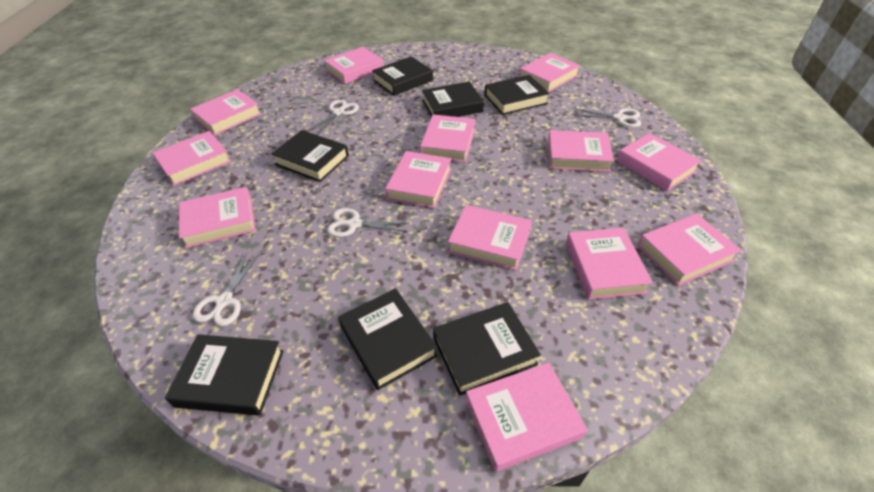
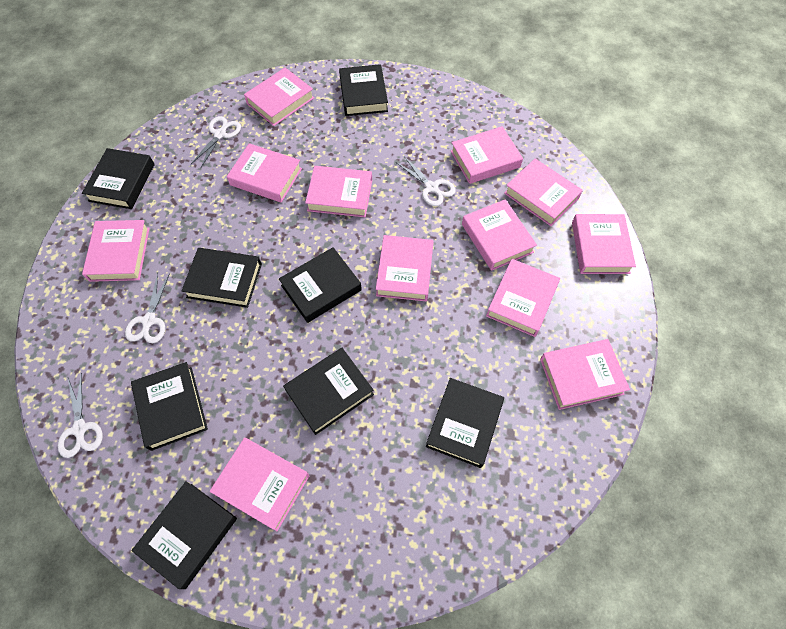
black book: [165,334,284,416] [271,130,349,182] [338,288,437,390] [372,57,433,96] [422,82,484,117] [433,302,541,396] [485,75,550,115] = 7 -> [82,148,155,209] [131,362,208,451] [131,481,237,589] [182,248,262,308] [279,247,362,323] [283,348,374,435] [339,64,388,116] [426,378,504,468] = 8
pink book: [153,131,231,186] [179,187,256,248] [190,89,261,136] [324,47,383,84] [385,151,451,208] [420,115,476,162] [448,205,532,270] [465,362,587,472] [519,53,580,92] [548,130,614,172] [566,227,653,300] [617,133,702,191] [638,213,741,286] = 13 -> [82,220,150,282] [210,438,309,531] [227,143,302,203] [244,67,314,126] [305,166,372,217] [376,235,434,301] [451,126,523,184] [462,199,537,271] [486,259,560,337] [504,158,583,226] [540,339,630,410] [572,214,636,274] = 12

